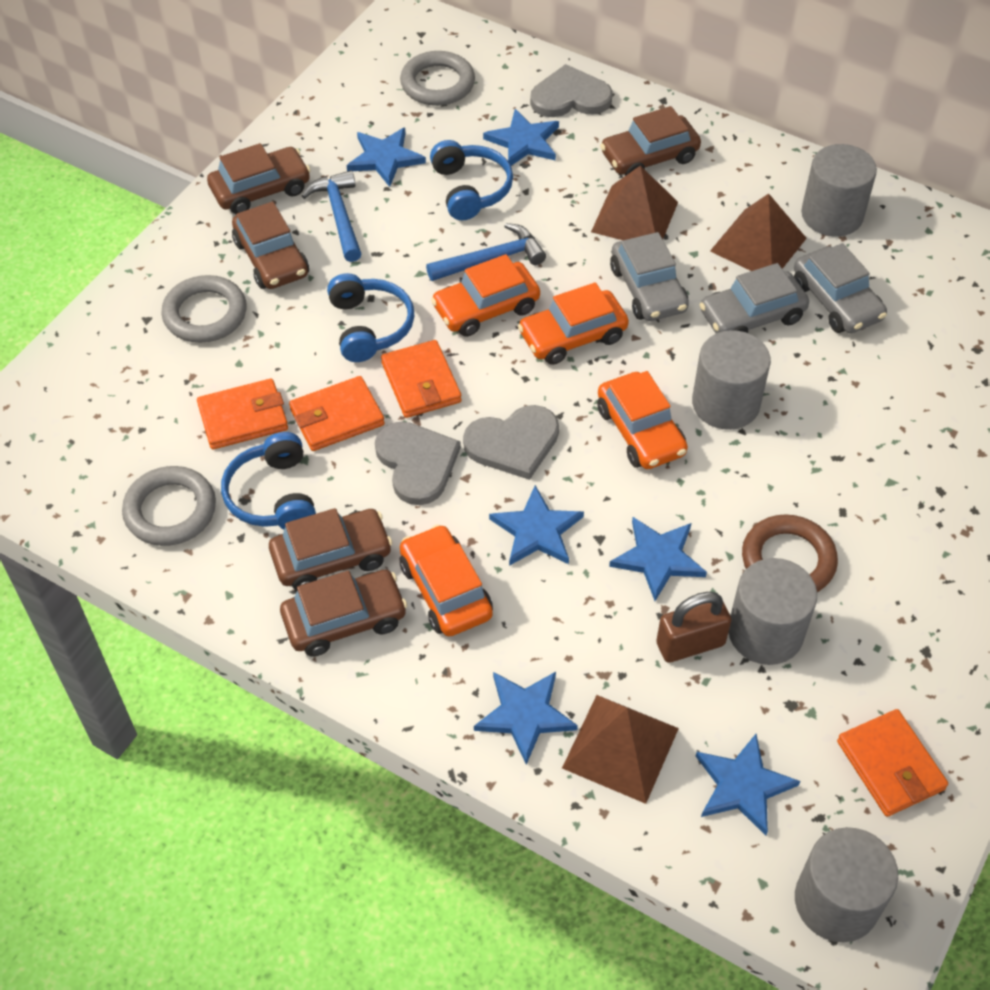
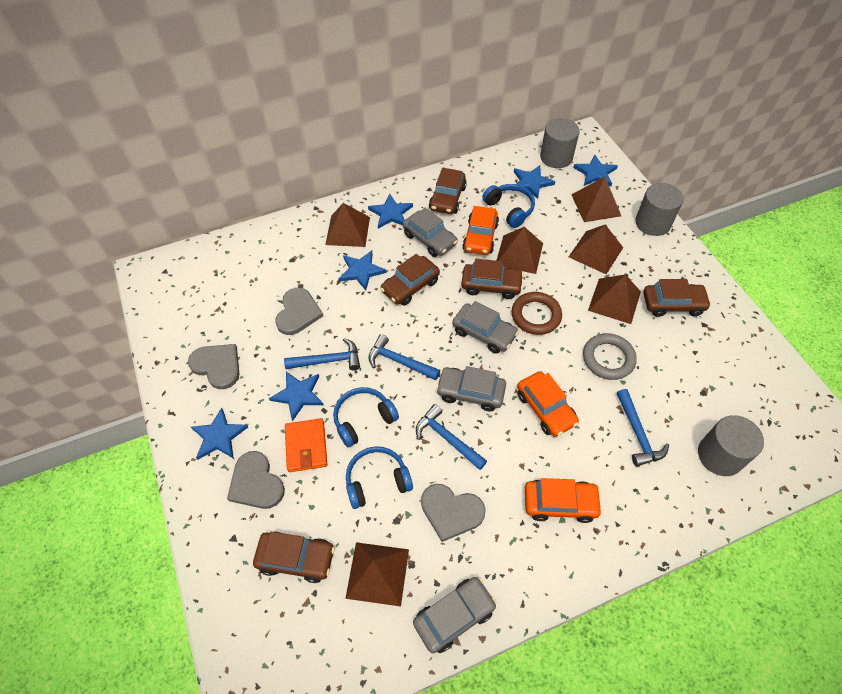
blue hammer: [302,170,362,262] [426,223,546,281] = 2 -> [284,338,360,371] [368,334,440,380] [416,404,487,470] [617,389,669,466] = 4
brown padlock: [656,592,731,663] = 1 -> none = 0
brown pyramid: [562,695,679,804] [591,166,678,240] [710,194,807,271] = 3 -> [325,203,370,247] [345,542,409,607] [496,227,543,274] [569,225,623,274] [571,177,621,222] [588,274,641,324] = 6
grey car: [610,232,689,321] [700,263,809,333] [794,243,887,333] = 3 -> [403,208,458,257] [413,577,497,653] [436,366,506,411] [452,301,519,354] = 4
grey cylinder: [692,330,771,430] [728,558,817,665] [795,827,898,942] [801,144,877,236] = 4 -> [540,118,579,168] [635,183,683,236] [698,415,764,476] = 3
grey heart: [375,422,461,505] [463,405,559,480] [530,64,613,117] = 3 -> [188,344,239,389] [227,451,285,509] [275,288,323,335] [421,484,486,542] = 4
grey ring: [122,466,216,546] [161,275,247,343] [400,51,475,106] = 3 -> [583,333,637,380] = 1
orange car: [400,524,493,636] [431,254,540,337] [518,282,629,365] [597,371,688,469] = 4 -> [462,206,499,255] [517,371,579,437] [525,478,602,523] = 3
orange wallet: [197,379,288,449] [289,376,385,451] [381,340,462,418] [837,709,948,817] = 4 -> [285,418,327,472] = 1

